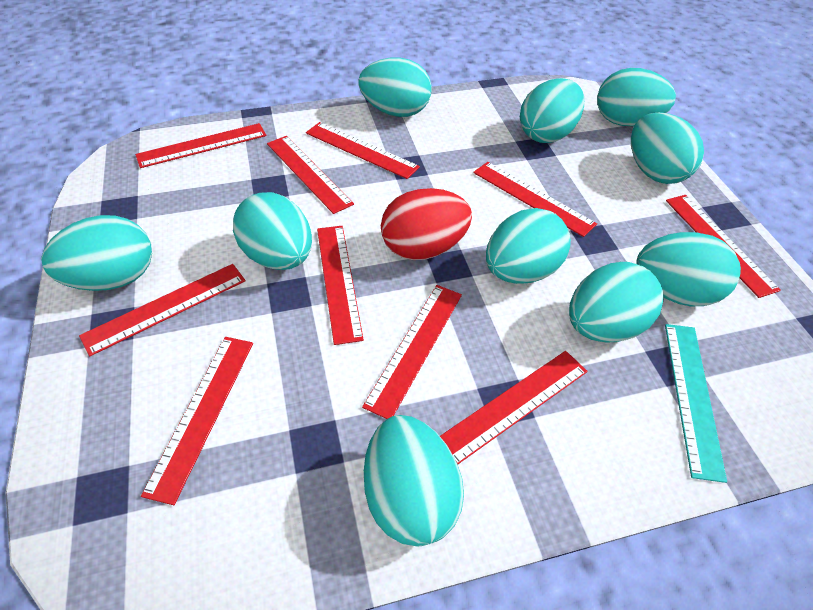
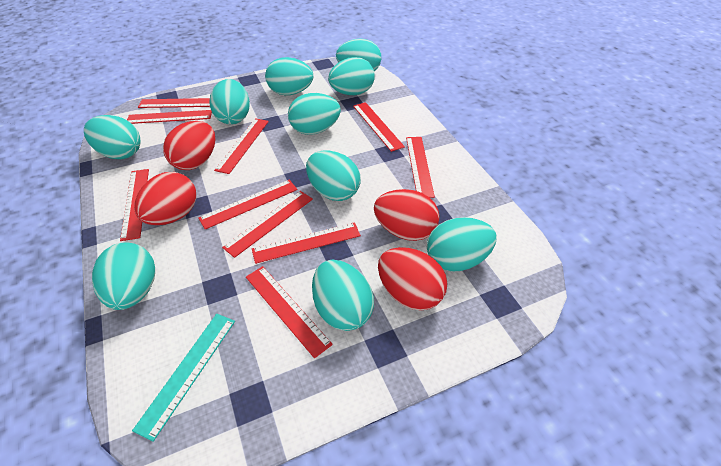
red egg: [381,188,472,260] = 1 -> [134,172,196,225] [163,121,215,170] [374,189,440,241] [378,247,448,311] = 4

